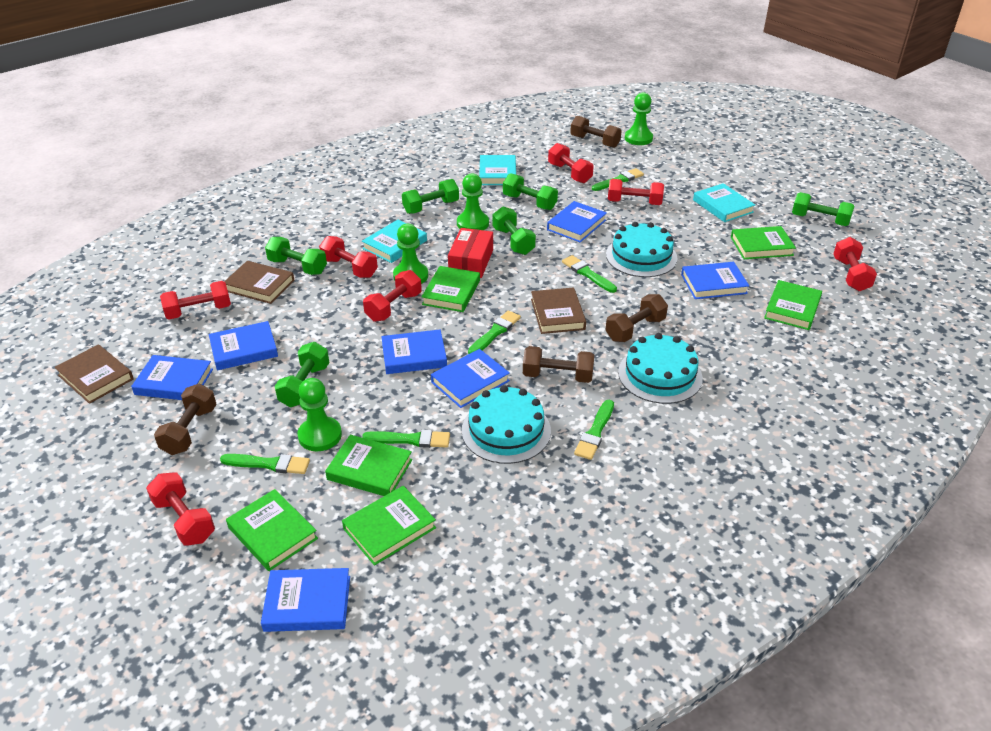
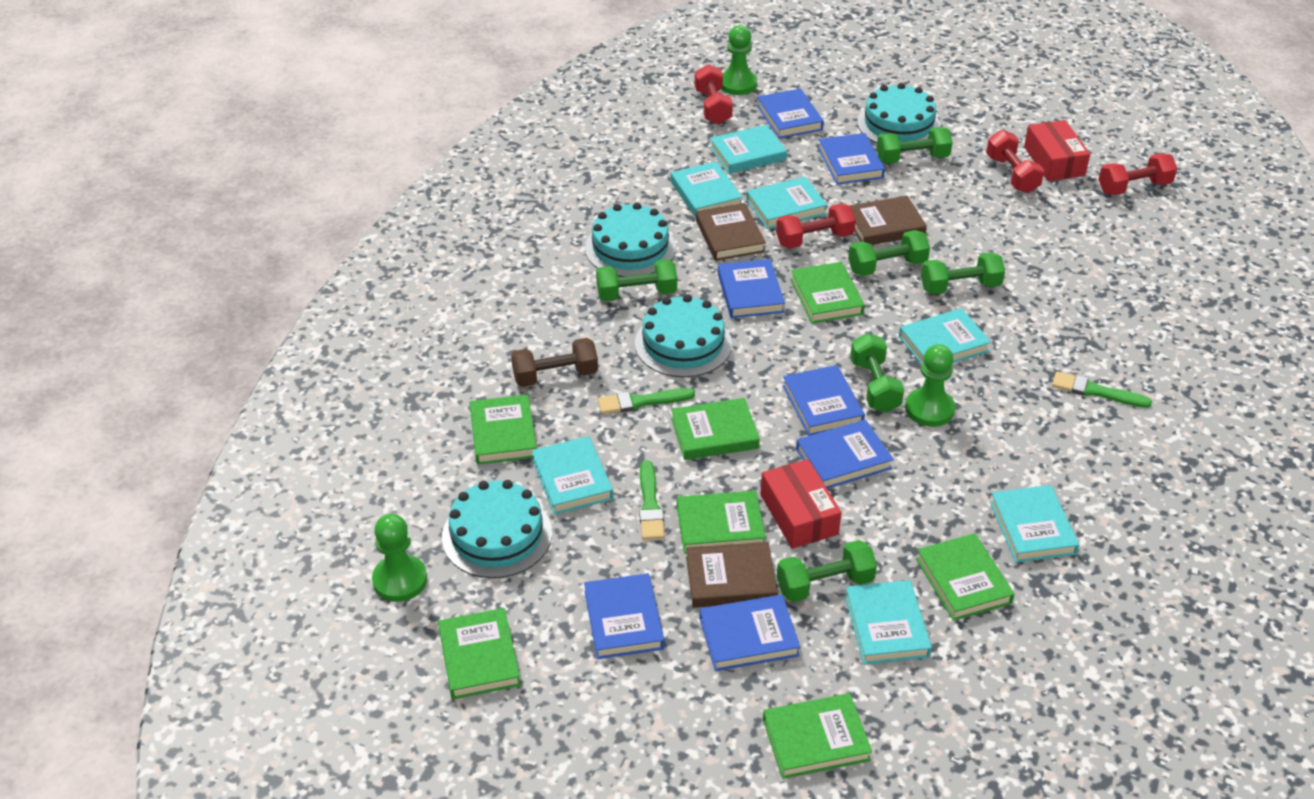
brown dumbbell: [154,384,217,455] [523,346,594,383] [570,116,622,148] [605,294,668,342] = 4 -> [511,338,598,387] = 1
green book: [226,489,318,571] [325,435,412,496] [342,486,436,566] [421,266,480,312] [731,226,796,259] [764,280,822,330] = 6 -> [438,608,521,699] [469,395,537,465] [671,398,760,460] [677,491,766,554] [763,693,872,779] [790,262,865,323] [916,533,1015,621] = 7
green brush: [220,454,310,474] [362,430,450,448] [468,310,521,354] [562,255,617,293] [574,400,614,460] [592,168,644,191] = 6 -> [597,388,695,414] [639,460,665,540] [1052,372,1152,408] = 3
green pawn: [298,378,342,451] [393,224,428,284] [457,173,489,230] [625,92,653,145] = 4 -> [372,514,427,602] [722,25,757,95] [905,344,955,427] = 3
red box: [448,228,493,278] = 1 -> [760,459,842,549] [1024,120,1090,181] = 2
red dumbbell: [146,472,215,546] [160,281,231,319] [319,236,378,278] [363,270,422,322] [548,143,594,183] [608,179,664,205] [833,237,877,291] = 7 -> [695,64,733,124] [776,203,856,249] [986,130,1044,193] [1099,153,1177,195] = 4
turquoise book: [362,219,427,263] [479,155,516,185] [693,183,755,222] = 3 -> [531,436,613,515] [671,161,743,218] [710,125,787,174] [746,177,827,229] [845,580,932,665] [899,308,991,365] [990,485,1079,563] = 7
turquoise cake: [462,385,551,464] [606,222,677,277] [618,333,703,404] = 3 -> [442,480,552,578] [585,203,676,277] [635,295,732,377] [857,83,941,143] = 4

